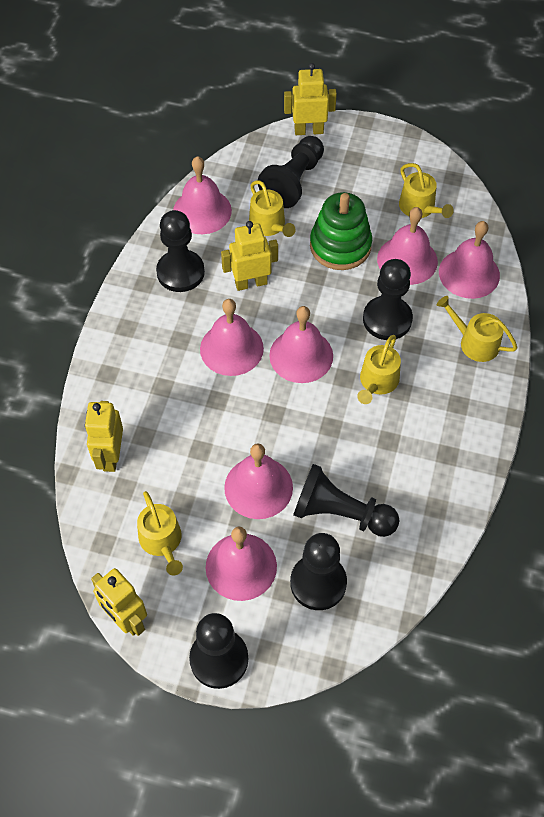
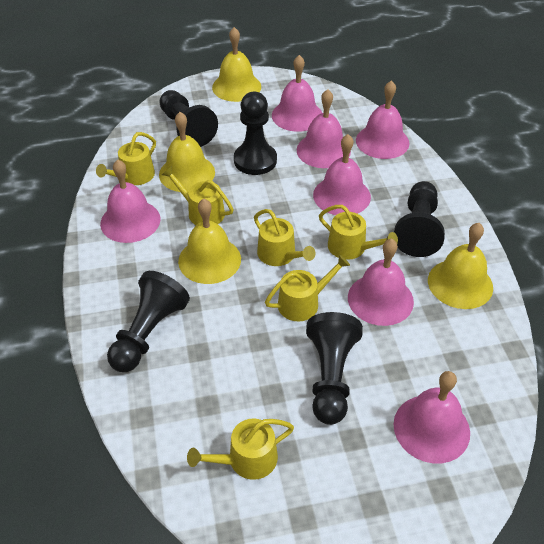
black pawn: [156,210,205,292] [189,613,248,689] [258,136,324,208] [290,533,347,610] [293,464,399,537] [363,259,413,340] = 6 -> [107,271,190,372] [159,90,218,147] [234,92,277,175] [306,312,363,425] [394,181,445,257] = 5
green stacking toy: [310,192,372,270] = 1 -> none = 0
yellow bell: none = 0 -> [159,112,215,192] [178,199,241,284] [212,27,261,102] [428,223,493,309] = 4
yellow robot: [85,401,123,472] [91,568,147,636] [221,221,278,291] [284,63,337,135] = 4 -> none = 0
yellow watering can: [137,491,183,575] [249,180,296,237] [357,335,401,404] [399,163,454,218] [437,296,518,362] = 5 -> [96,132,156,185] [162,166,234,225] [187,418,294,480] [254,209,316,266] [265,255,350,321] [319,205,398,260] = 6

